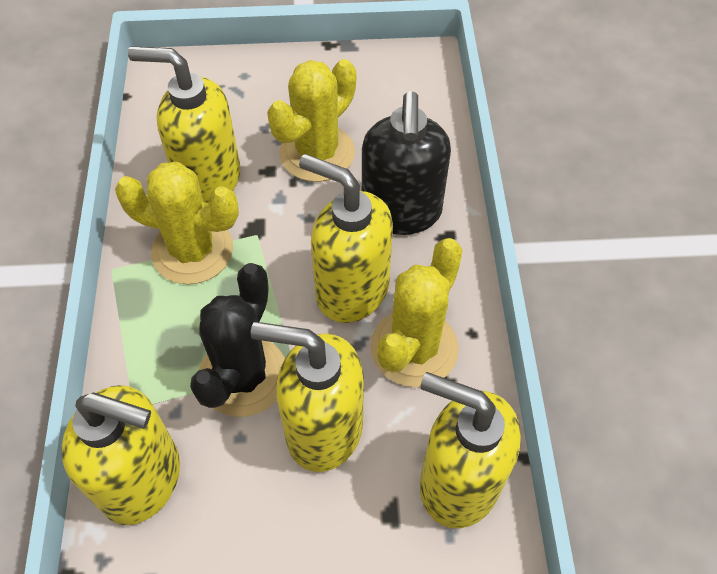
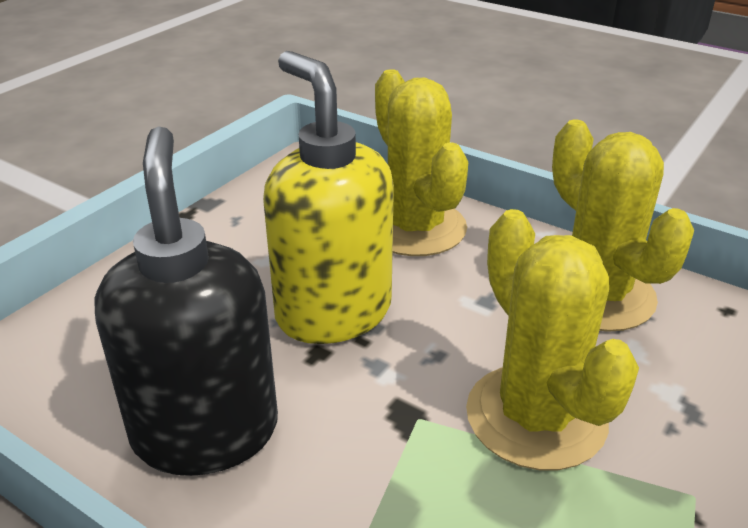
black cactus: [190,263,285,417] = 1 -> none = 0
yellow soap dispenser: [61,385,180,525] [128,46,241,203] [251,322,364,472] [299,154,393,323] [420,372,521,528] = 5 -> [263,51,394,344] = 1

